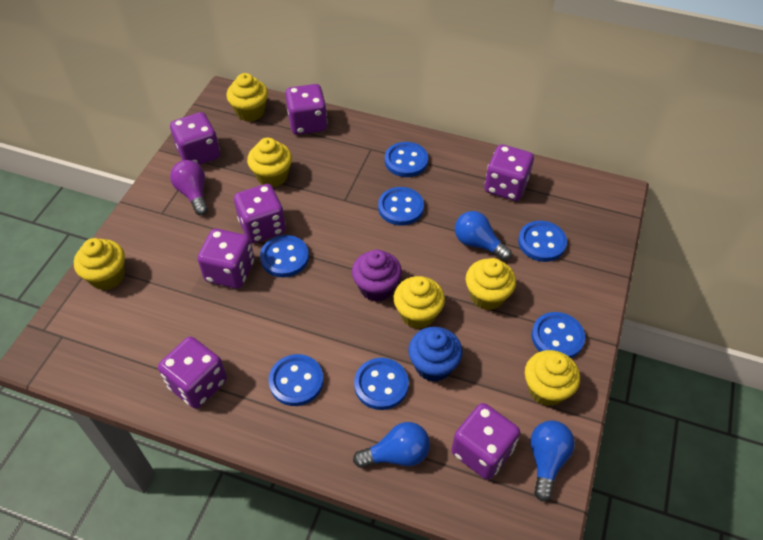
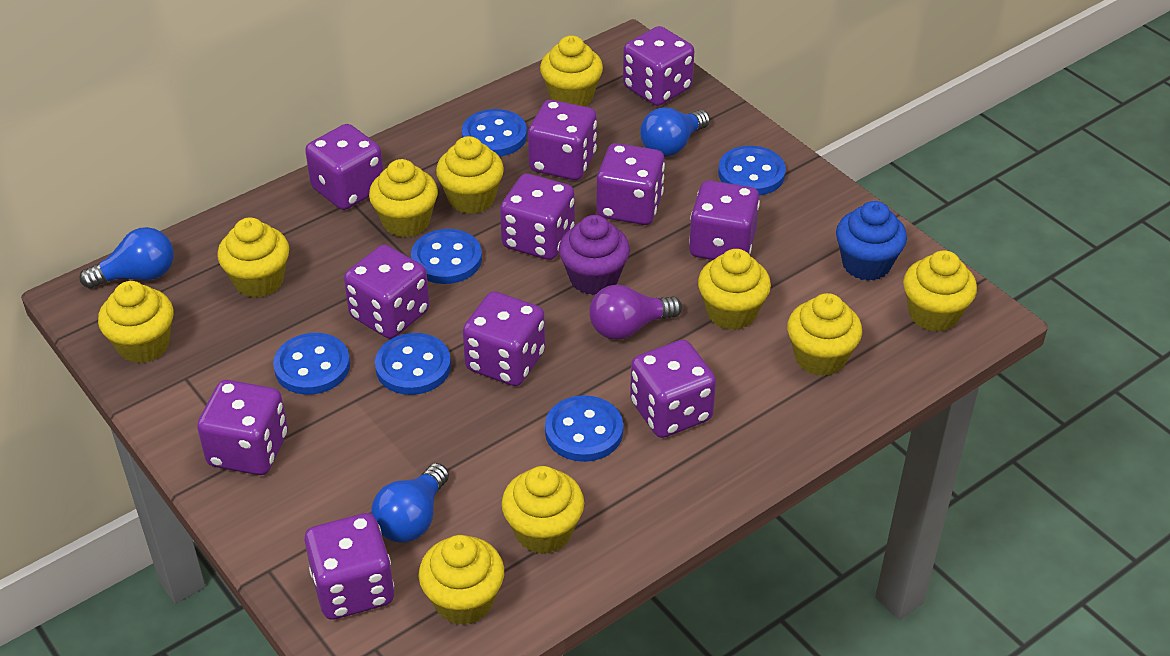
blue button: [260,235,309,277] [268,354,324,406] [354,358,409,410] [378,187,424,226] [385,142,428,177] [518,221,567,262] [531,312,585,358] = 7 -> [273,333,350,395] [375,333,451,395] [411,229,482,284] [462,109,527,157] [545,395,623,462] [718,146,786,195] = 6
purple dice: [158,337,227,409] [170,112,220,165] [197,229,254,289] [234,184,286,243] [285,84,327,135] [451,403,520,480] [485,144,534,201] = 7 -> [197,380,288,475] [304,513,394,620] [305,124,383,210] [344,245,430,339] [463,291,545,386] [500,174,575,260] [528,100,597,180] [597,143,665,225] [623,26,694,106] [630,340,716,438] [689,180,760,260] = 11
yellow cupcake: [74,238,125,290] [227,73,268,122] [247,138,292,187] [394,276,445,329] [466,258,516,310] [525,350,580,406] = 6 -> [98,281,173,363] [217,218,289,298] [369,159,438,238] [418,535,504,625] [436,136,504,214] [502,466,584,554] [540,35,603,106] [698,249,771,330] [787,293,862,376] [903,250,977,332] = 10

